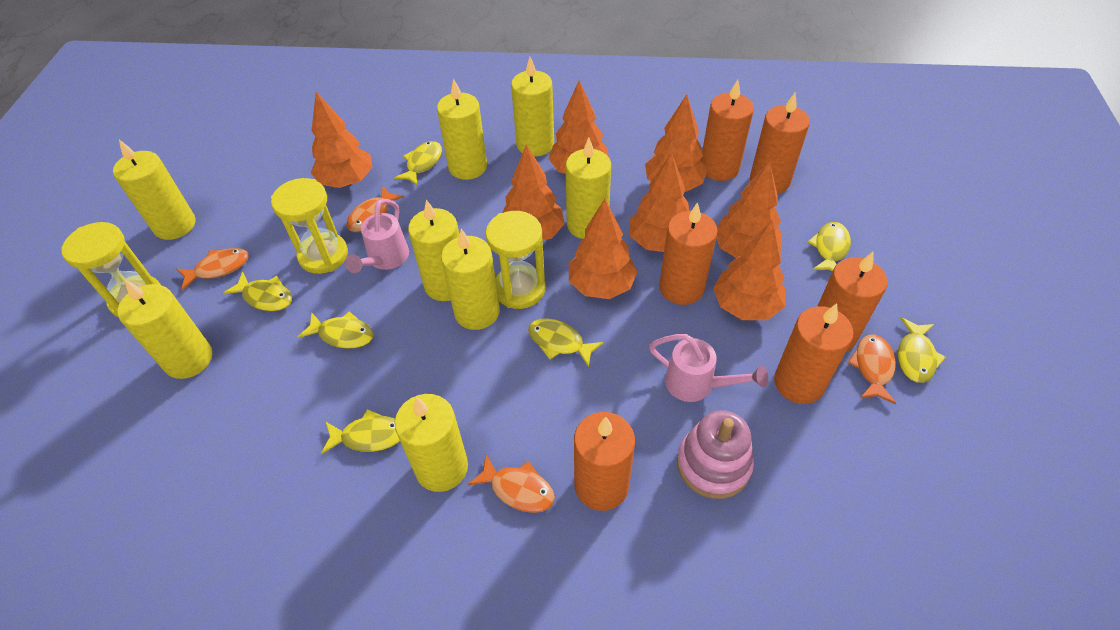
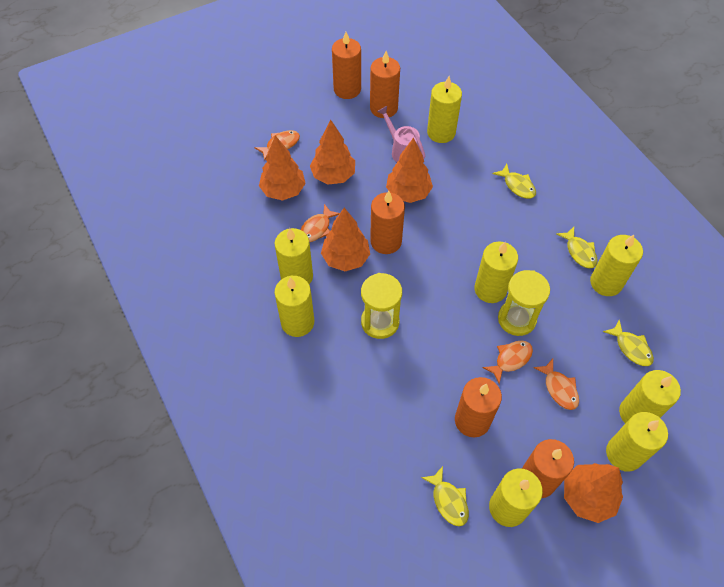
orange candle: [574,412,635,511] [659,202,718,305] [701,79,754,181] [750,92,810,194] [774,304,853,404] [818,252,887,352] = 6 -> [332,32,361,99] [370,51,400,118] [370,191,405,254] [455,377,502,437] [522,439,574,498] = 5
orange tree: [311,92,373,188] [503,144,564,241] [549,80,609,174] [569,199,637,299] [629,153,689,252] [645,94,707,192] [713,219,785,320] [717,161,782,258] = 8 -> [259,135,306,201] [310,120,355,185] [321,208,370,271] [386,138,433,203] [564,463,623,523] = 5
pink stacking toy: [677,410,754,499] = 1 -> none = 0
pink watering can: [345,199,409,273] [649,334,768,402] = 2 -> [377,106,425,162] = 1
yellow fish: [223,272,292,311] [298,311,374,349] [321,409,400,454] [394,141,442,186] [528,318,604,367] [808,222,851,272] [898,317,946,383] = 7 -> [421,466,469,526] [493,164,536,199] [556,227,598,269] [603,319,654,366] = 4
yellow hourglass: [62,222,161,317] [271,178,348,274] [485,211,545,309] = 3 -> [361,273,402,339] [498,270,550,336] = 2

